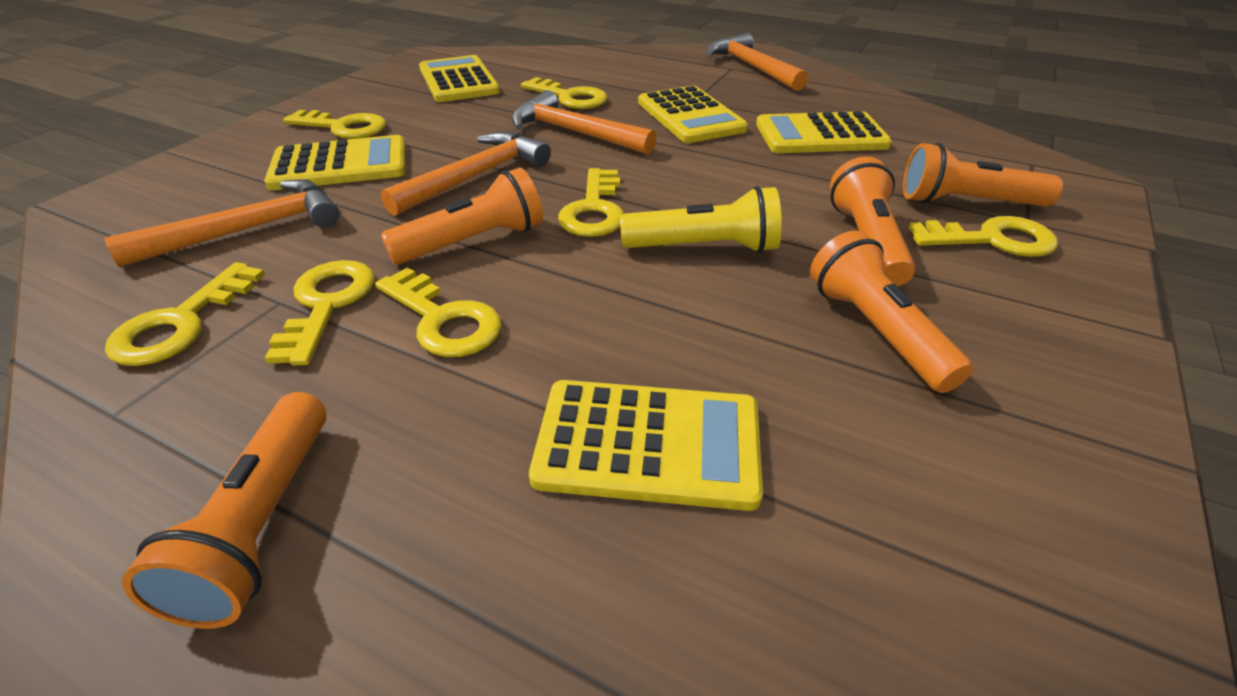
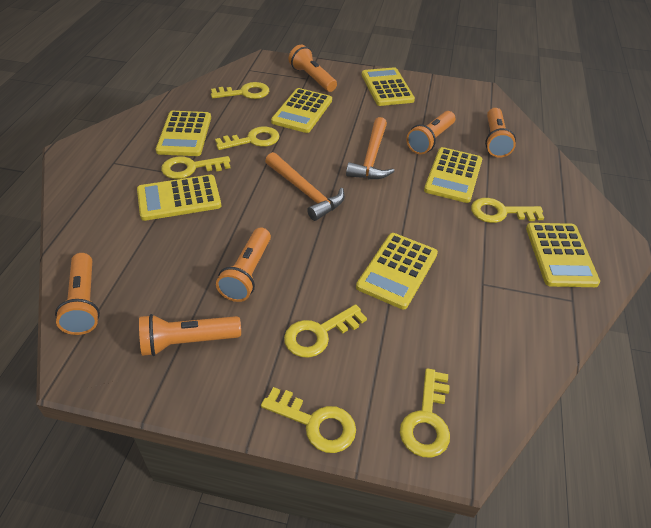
orange flashlight: [122,392,327,629] [381,168,543,264] [810,230,973,393] [830,156,916,286] [903,143,1063,207] = 5 -> [55,253,100,335] [139,314,241,356] [216,228,271,302] [288,45,337,92] [406,111,455,154] [485,108,516,158] = 6
orange hammer: [105,179,339,267] [381,131,551,216] [512,90,657,154] [706,33,808,91] = 4 -> [265,152,345,221] [346,117,395,179] = 2
yellow calculator: [264,135,405,190] [419,55,500,102] [529,380,763,511] [638,86,748,143] [756,111,892,153] = 5 -> [137,175,221,221] [156,111,211,156] [271,88,332,133] [356,233,438,309] [362,67,415,106] [424,147,482,203] [526,223,600,287] = 7
yellow flashlight: [620,186,782,253] = 1 -> none = 0

